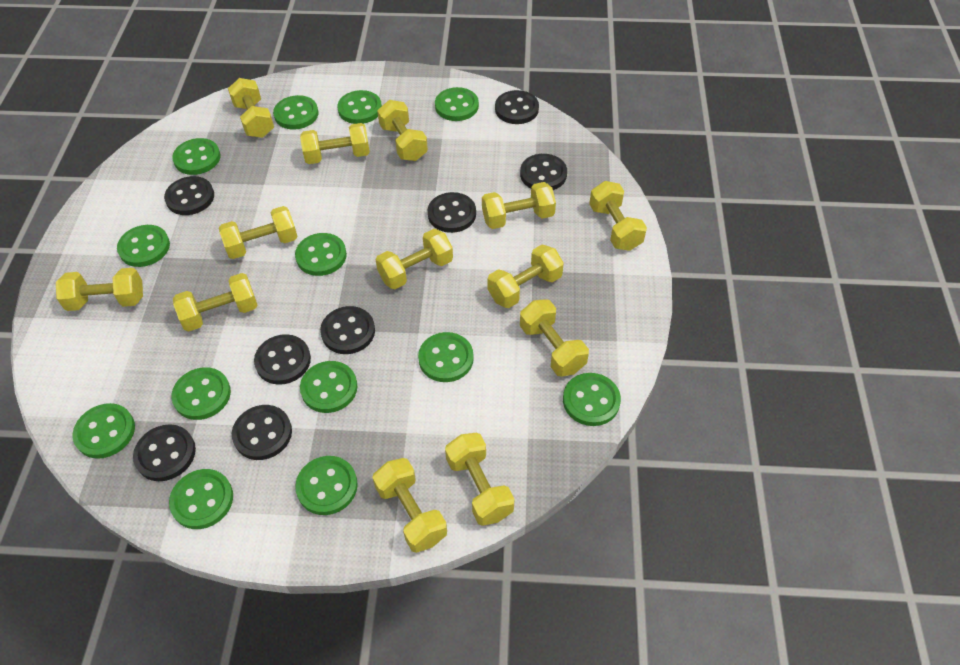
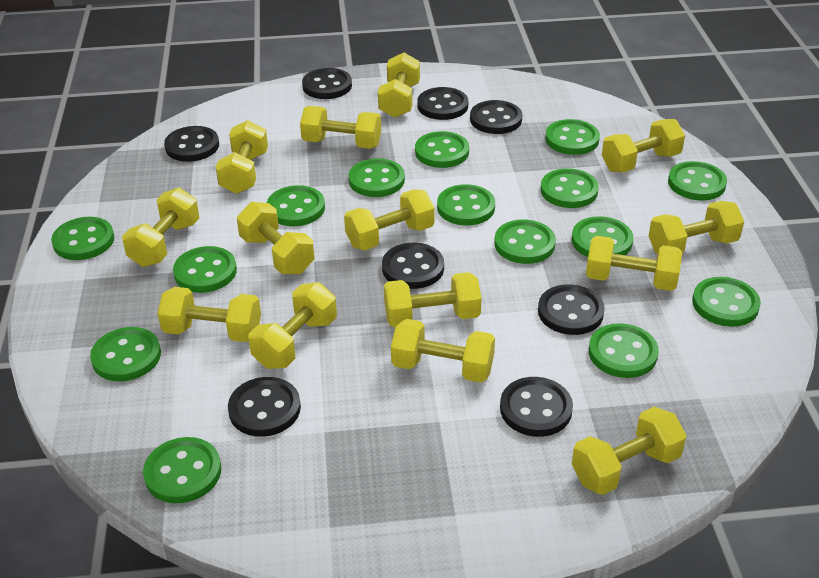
green button: [73,403,135,459] [117,225,170,267] [169,469,233,529] [171,367,231,420] [172,138,221,175] [273,95,318,130] [295,233,347,276] [295,456,358,515] [300,361,358,413] [337,90,382,124] [418,332,474,382] [435,87,479,121] [563,373,621,426] = 13 -> [51,217,114,260] [90,327,161,381] [143,437,221,503] [173,246,237,293] [267,185,325,226] [348,158,405,197] [415,131,469,168] [437,184,495,225] [494,219,556,264] [541,168,599,208] [545,119,600,155] [572,216,633,257] [589,323,659,378] [668,161,727,201] [692,277,761,327] = 15
yellow dumbbell: [56,268,143,311] [173,273,258,332] [219,206,298,259] [228,78,274,138] [300,123,370,164] [372,458,447,553] [376,229,453,289] [377,100,428,161] [445,433,514,526] [482,182,556,229] [487,245,564,308] [520,299,589,377] [589,181,647,251] = 13 -> [122,188,200,267] [157,287,261,342] [215,120,268,194] [237,202,315,274] [249,282,337,369] [300,106,381,149] [344,189,435,250] [378,53,420,118] [384,272,481,328] [391,319,495,382] [572,407,687,495] [586,236,682,291] [602,119,685,172] [649,201,744,254] = 14

